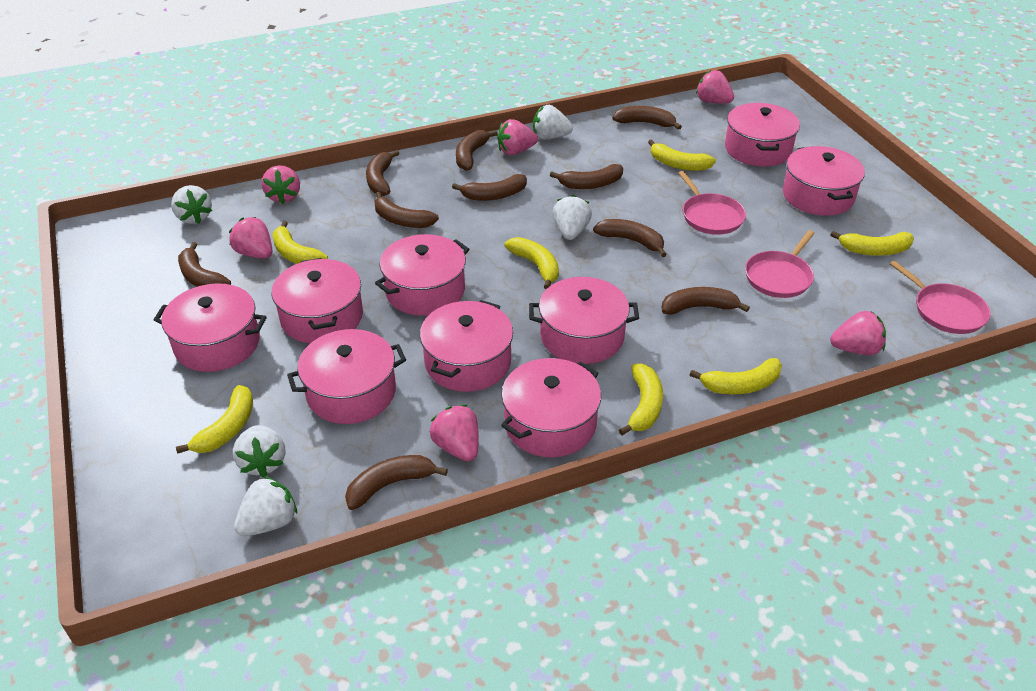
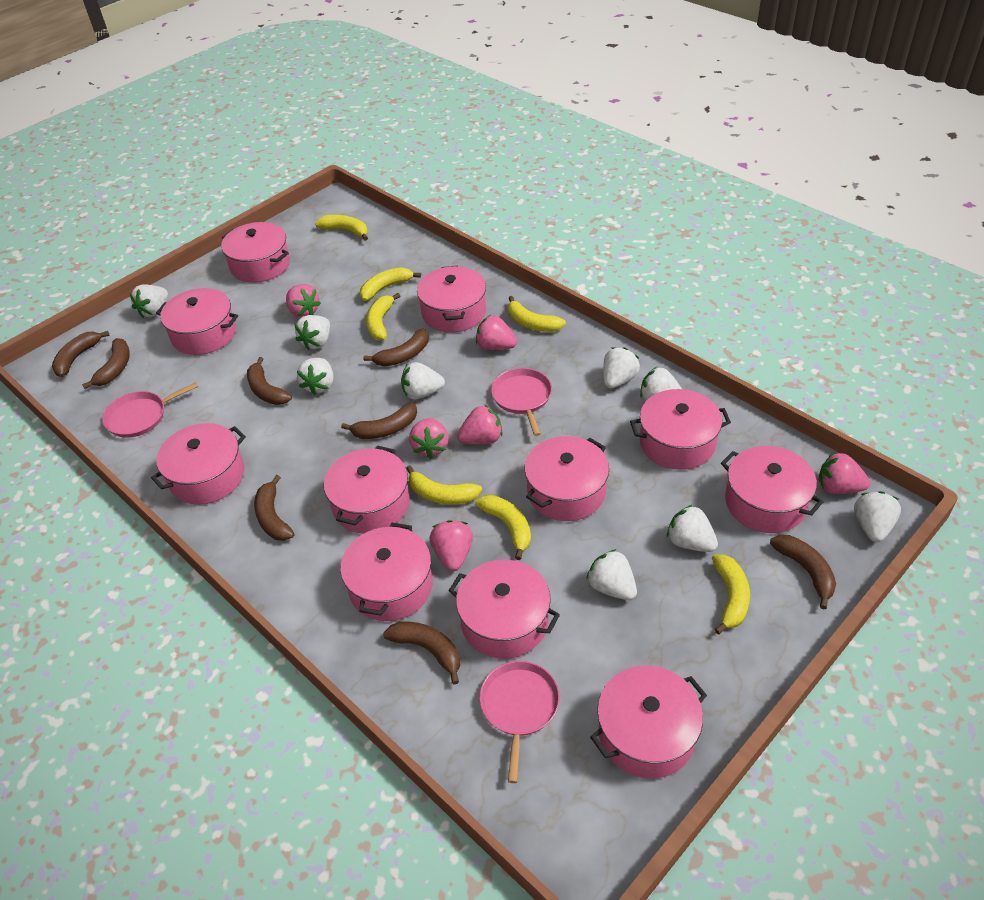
brown banana: [178,242,231,287] [345,455,448,510] [366,150,400,196] [374,192,439,228] [452,174,527,201] [456,130,498,171] [550,164,623,189] [593,219,667,257] [613,106,682,130] [661,287,750,315] = 10 -> [52,331,110,377] [82,338,130,389] [247,357,292,405] [254,475,294,541] [341,403,417,439] [364,328,429,367] [383,621,460,684] [770,535,836,610] = 8
pink pot: [154,283,267,372] [272,258,363,343] [287,329,406,424] [375,234,469,316] [420,300,513,392] [501,358,601,458] [529,277,639,364] [725,103,800,167] [783,146,865,216] = 9 -> [151,423,246,505] [156,288,238,355] [221,222,290,283] [324,446,410,534] [340,523,433,621] [417,266,486,333] [448,560,560,659] [525,436,609,521] [590,665,707,779] [630,389,731,470] [721,446,823,533] = 11
white strawberry: [171,185,212,224] [233,425,286,477] [234,476,297,536] [533,105,573,140] [553,195,592,240] = 5 -> [130,284,168,318] [294,315,330,350] [297,358,333,395] [401,362,445,399] [586,549,637,600] [603,347,640,389] [640,367,682,401] [667,505,718,552] [854,491,901,542] = 9

